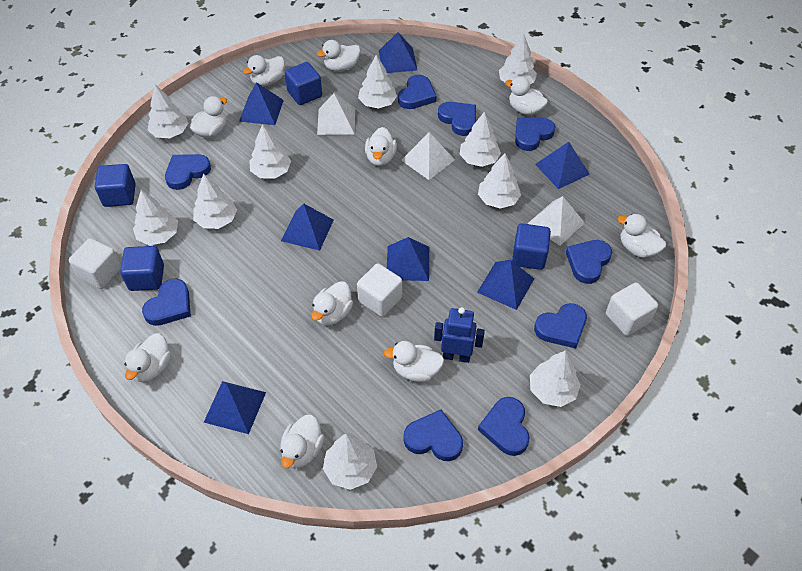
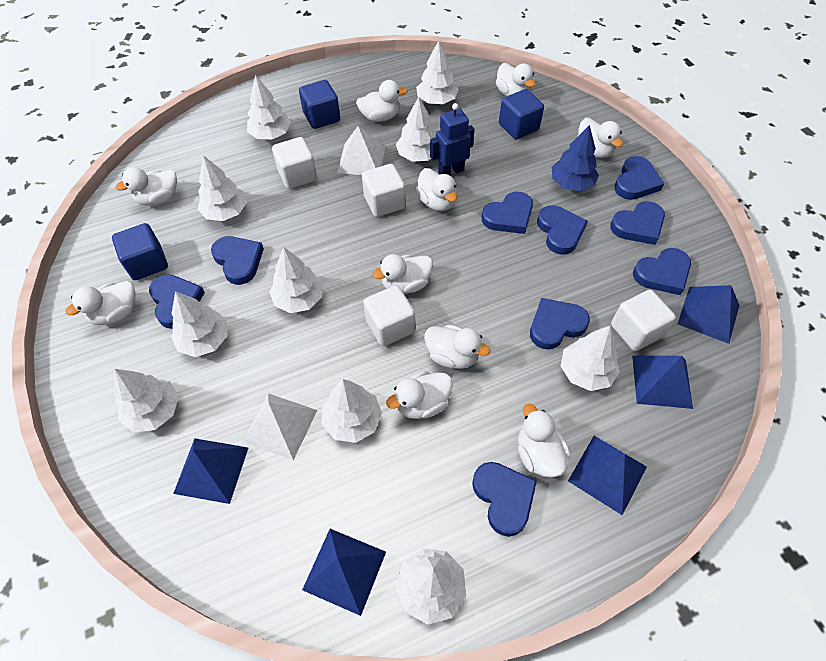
blue cube: [95,164,136,207] [120,246,164,291] [285,62,322,105] [512,223,551,270] = 4 -> [112,223,168,280] [299,80,340,129] [499,89,544,139] = 3
blue pyramid: [204,381,266,434] [239,82,284,125] [281,203,334,251] [379,32,417,73] [387,237,429,281] [477,260,534,310] [535,142,590,189] = 7 -> [173,438,248,504] [302,529,386,616] [568,436,647,515] [632,356,693,409] [678,285,739,344] = 5
blue tree: none = 0 -> [552,125,599,191] = 1
white cube: [69,238,121,289] [357,264,402,317] [606,283,658,336] = 3 -> [272,137,317,189] [362,164,406,217] [363,285,415,346] [611,290,676,351] = 4
white pyramid: [317,93,355,135] [401,132,455,180] [527,196,585,246] = 3 -> [242,393,317,460] [337,126,385,175] = 2

